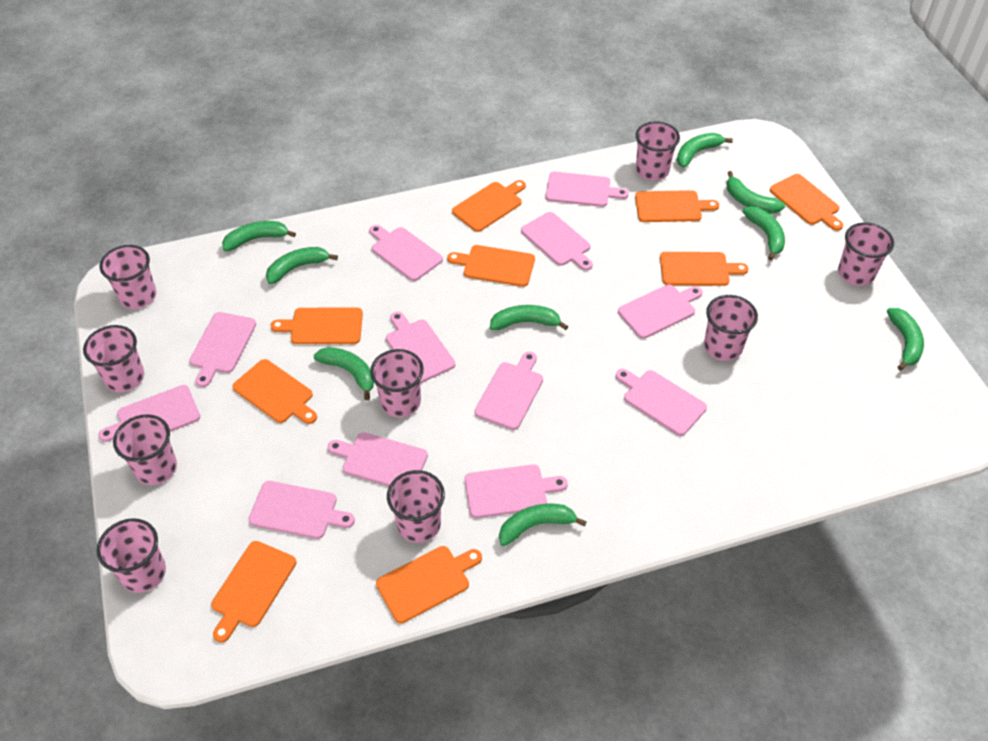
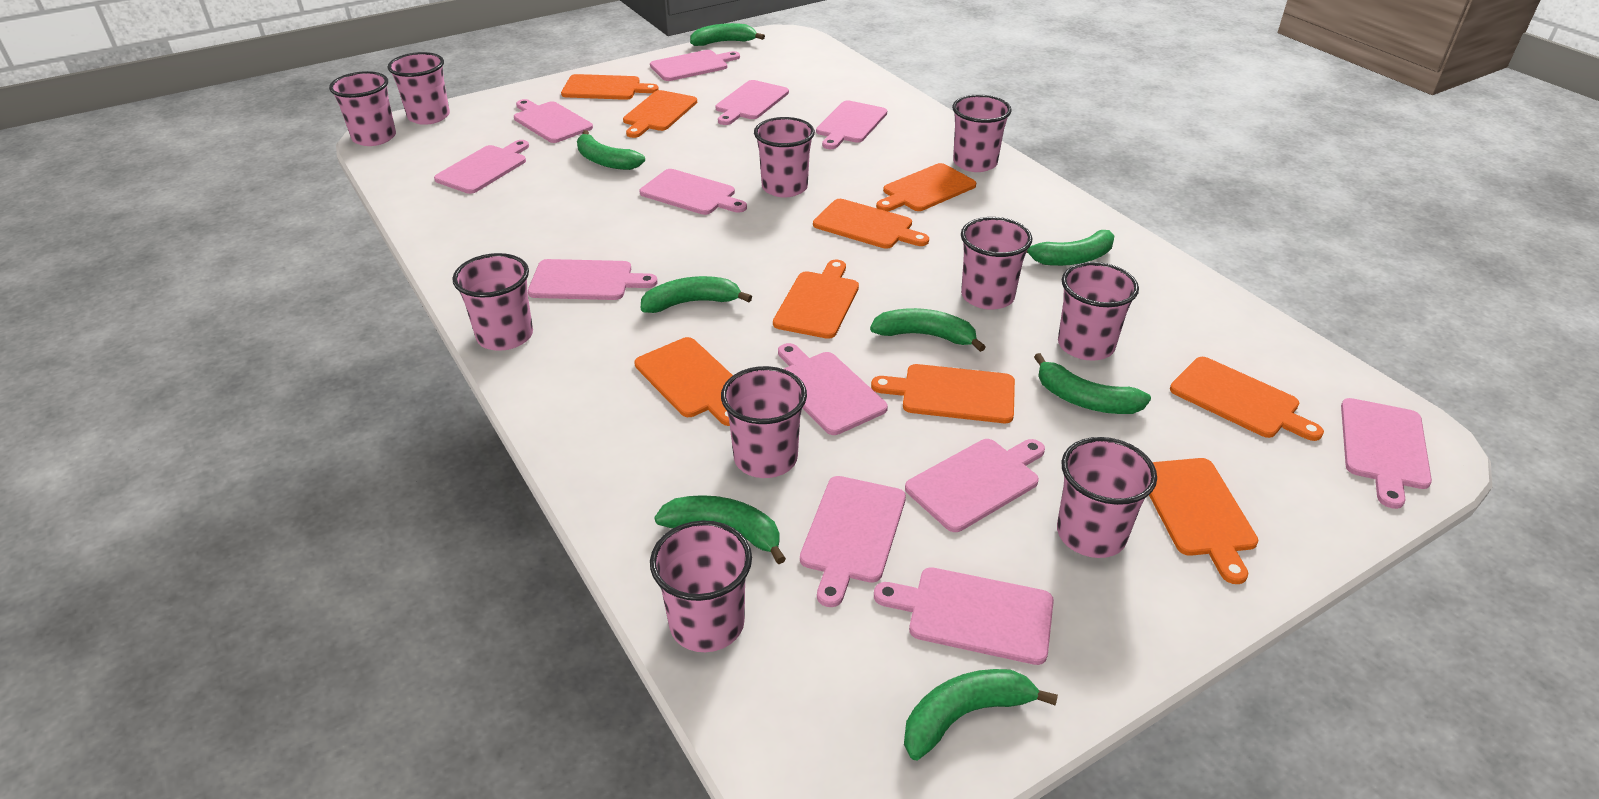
green banana: [222,221,296,251] [266,247,338,284] [314,347,374,400] [490,305,568,330] [499,504,587,546] [677,133,733,168] [727,171,785,214] [743,206,785,260] [887,308,924,371] = 9 -> [577,130,645,170] [641,276,752,313] [654,495,786,564] [690,23,765,46] [870,308,985,352] [904,669,1058,760] [1026,230,1114,266] [1034,353,1151,414] = 8
pink cup: [83,325,144,392] [97,518,166,593] [100,245,157,309] [113,414,177,485] [370,349,424,417] [387,470,445,543] [636,121,680,181] [704,295,758,361] [838,222,894,286] = 9 -> [329,71,396,146] [388,52,450,125] [452,253,533,351] [650,520,752,652] [721,366,807,478] [754,117,815,197] [952,95,1012,172] [961,217,1032,310] [1057,437,1157,558] [1058,262,1139,361] = 10

